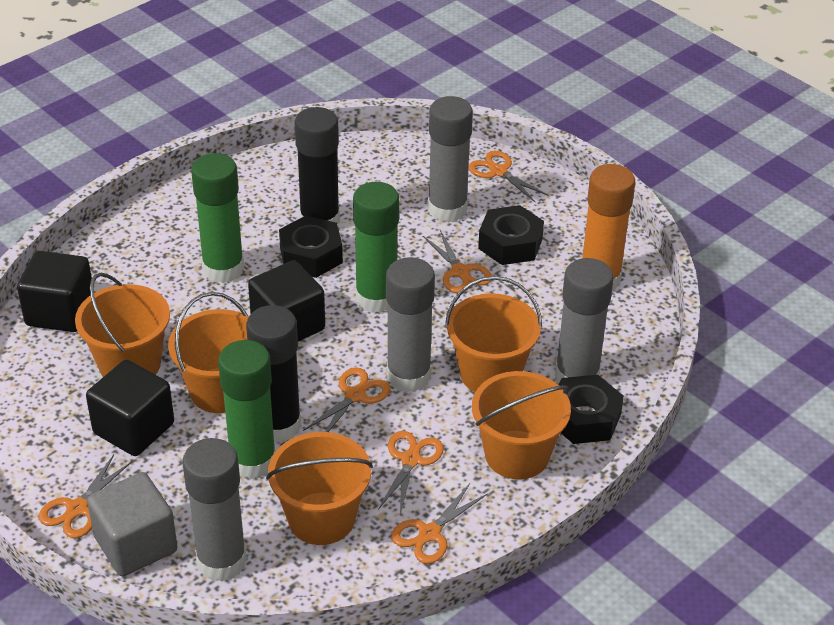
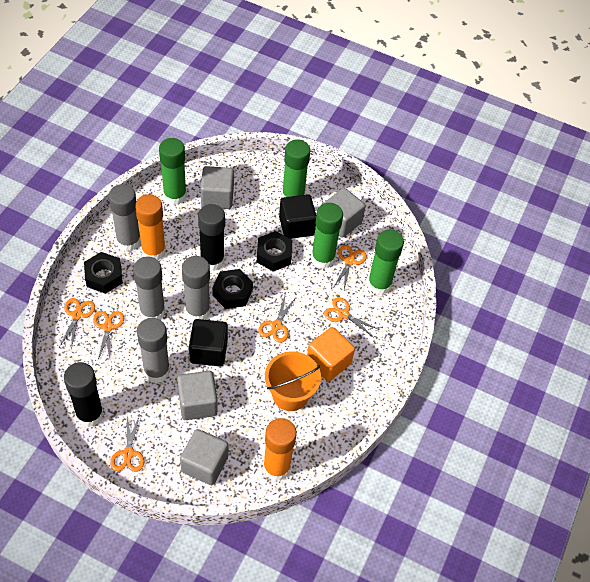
black cube: [17,251,92,332] [86,360,174,456] [248,260,325,342] = 3 -> [189,319,228,367] [279,194,316,239] = 2
green glue stick: [191,153,244,283] [218,340,276,479] [353,182,399,313] = 3 -> [159,138,187,205] [282,139,310,198] [311,203,343,269] [367,230,404,295] = 4
grey cube: [87,472,178,576] = 1 -> [177,371,218,420] [180,429,229,485] [200,166,234,209] [324,188,366,238] = 4
orange bucket: [75,273,170,377] [168,292,249,413] [266,432,373,545] [445,276,542,392] [472,371,571,480] = 5 -> [265,351,321,411] = 1
orange cube: none = 0 -> [307,327,355,381] = 1
orange glue stick: [582,164,635,291] = 1 -> [135,194,166,261] [263,418,297,481] = 2

